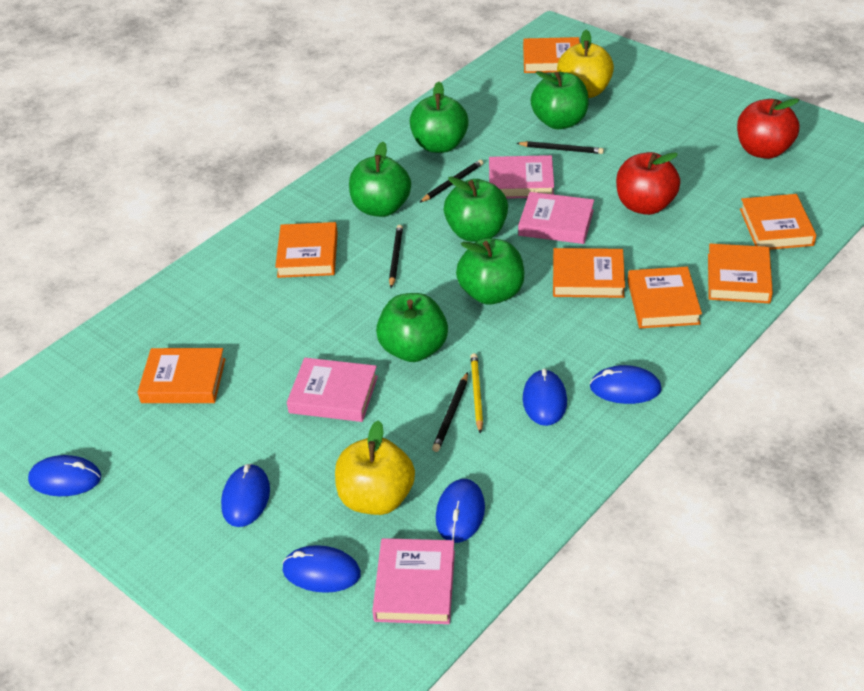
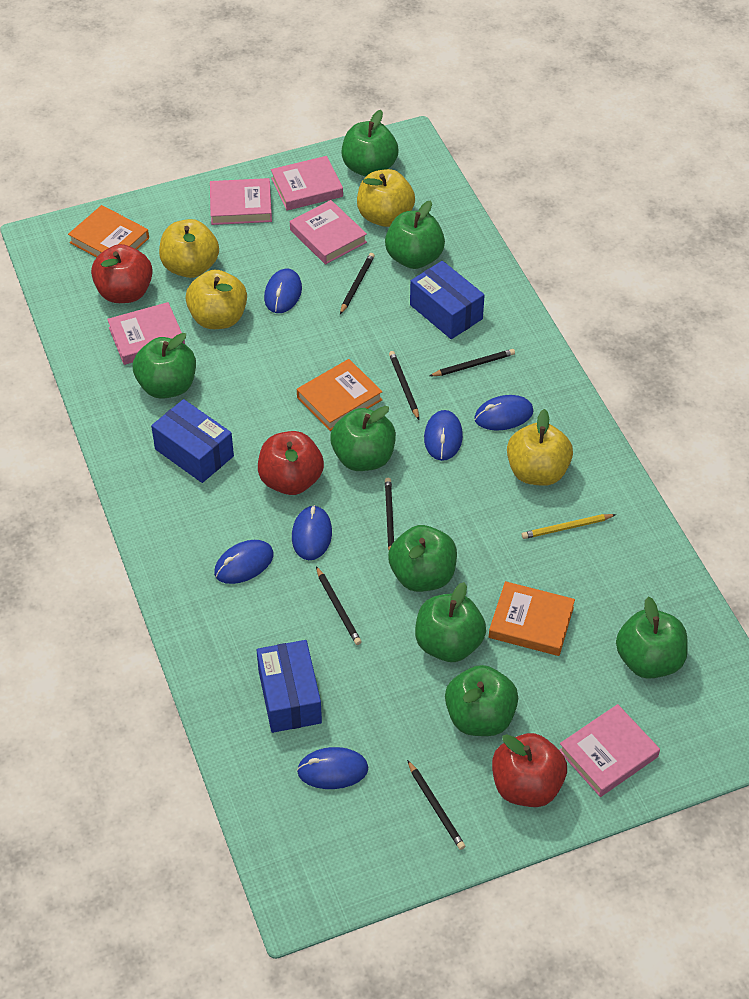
black pencil: [389,225,403,288] [419,160,483,203] [432,372,468,452] [517,141,604,154] = 4 -> [316,566,362,645] [340,253,375,314] [385,478,394,550] [389,351,419,420] [407,760,465,850] [430,349,515,376] = 6
blue box: none = 0 -> [151,399,234,483] [257,640,322,733] [410,261,485,339] = 3
green apple: [349,142,411,217] [376,293,448,362] [410,82,469,153] [444,176,508,242] [456,238,524,305] [531,71,589,129] = 6 -> [133,333,196,399] [330,406,396,471] [342,110,398,177] [385,201,445,269] [388,525,457,592] [415,582,486,662] [445,665,518,736] [616,597,688,679] = 8
orange book: [137,348,226,403] [275,222,338,278] [523,37,580,73] [553,248,625,298] [628,267,702,328] [708,244,773,303] [740,194,816,250] = 7 -> [68,205,149,258] [297,359,382,431] [489,581,575,656] = 3
pink book: [287,358,378,422] [372,538,455,624] [489,155,554,199] [518,192,594,244] = 4 -> [107,302,185,365] [210,178,272,225] [271,156,343,210] [290,200,367,264] [559,704,660,797] = 5
red apple: [616,152,680,215] [737,98,799,159] = 2 -> [91,244,153,303] [258,431,324,495] [492,733,567,807] = 3
yellow apple: [335,420,415,515] [557,30,614,98] = 2 -> [159,219,219,278] [186,270,247,329] [357,169,415,227] [507,409,573,486] = 4

